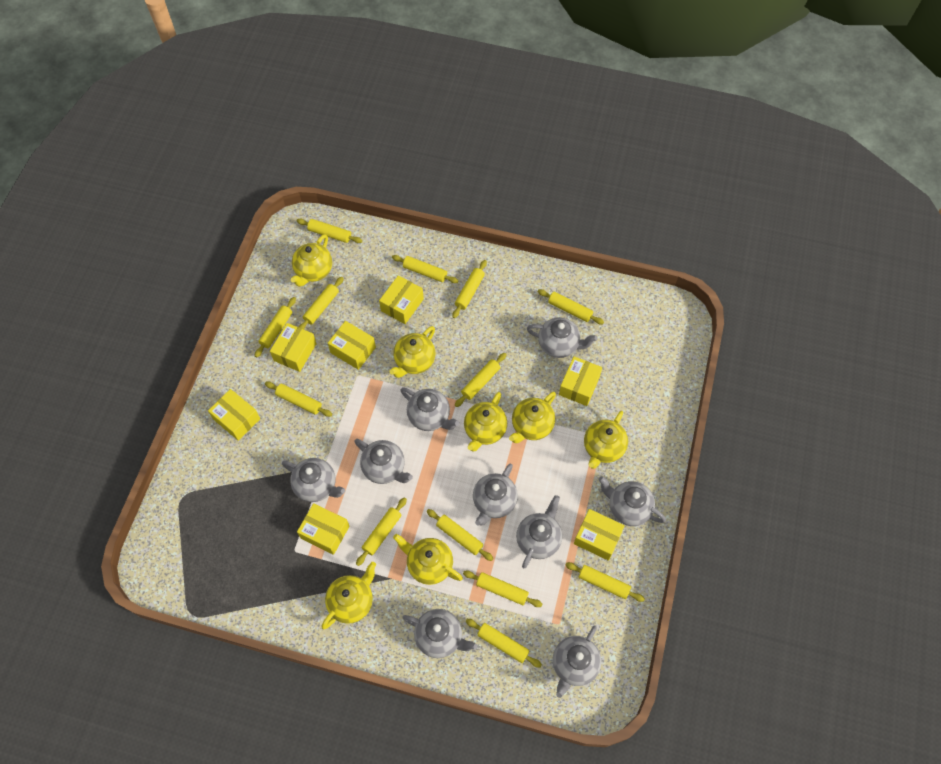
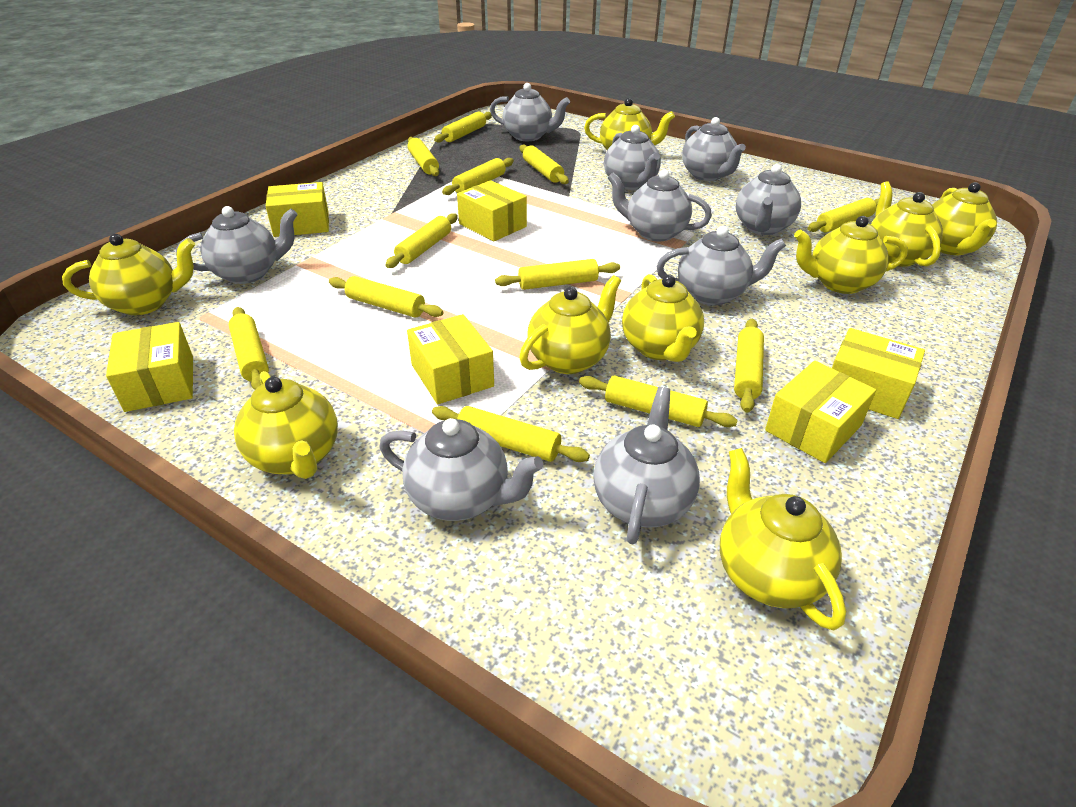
yellow box: [208,389,260,441] [270,323,317,372] [297,503,350,555] [328,321,376,370] [379,275,424,324] [559,356,602,406] [574,509,625,561] = 7 -> [106,322,193,412] [266,182,329,237] [407,314,494,404] [457,180,527,241] [765,361,876,463] [832,328,925,419] = 6
yellow rolling pin: [255,297,296,358] [265,382,332,417] [297,219,362,243] [298,277,344,329] [356,497,407,566] [392,255,458,283] [427,509,493,561] [452,260,487,318] [455,353,507,407] [463,571,542,607] [465,619,542,668] [538,289,604,324] [565,562,645,602] = 13 -> [229,307,269,390] [329,276,444,318] [385,213,458,268] [407,137,439,176] [432,406,590,462] [434,112,492,143] [442,158,514,195] [495,259,620,290] [520,145,569,184] [579,375,738,427] [734,319,764,413] [807,198,879,232] = 12
yellow teapot: [291,234,332,287] [322,562,376,629] [389,326,435,378] [393,534,463,585] [464,392,507,452] [509,392,556,443] [584,411,628,469] = 7 -> [62,234,195,315] [234,371,338,479] [519,275,621,374] [584,98,675,150] [622,274,704,362] [720,448,846,631] [794,216,908,294] [871,181,943,267] [932,182,997,255] = 9

